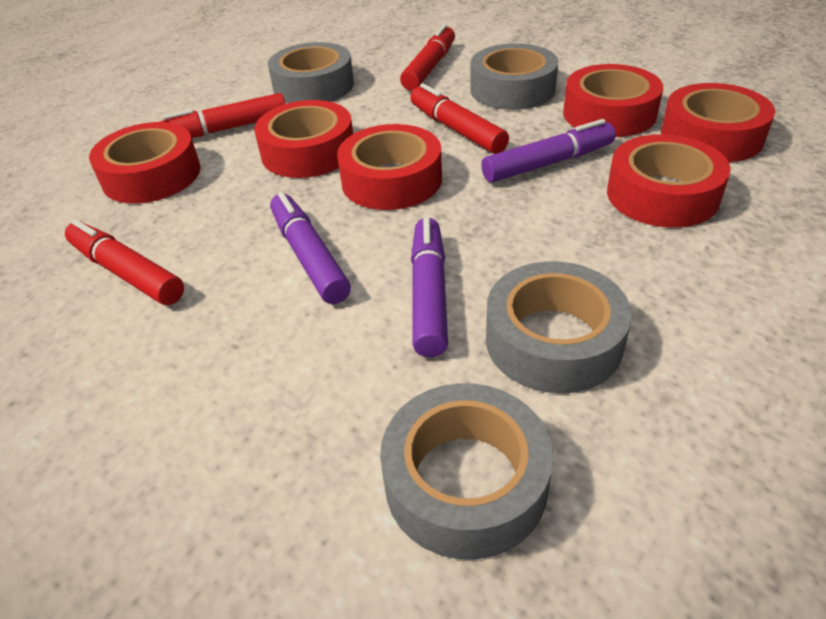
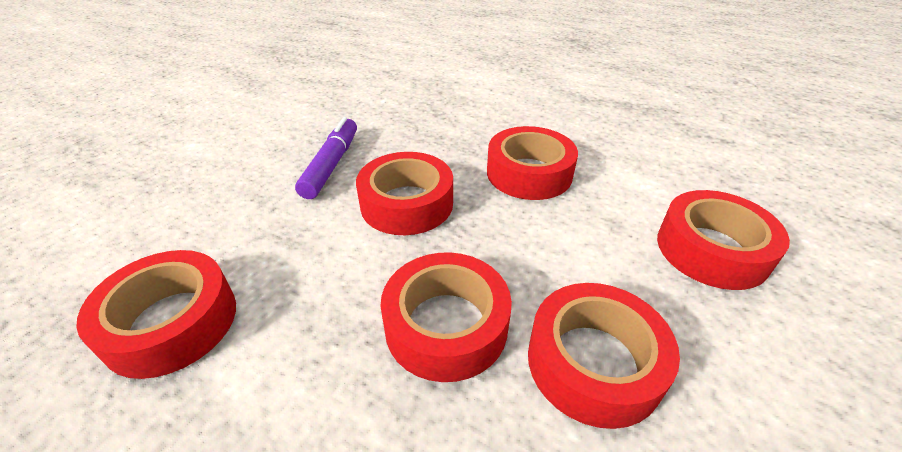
grey tape: [268,42,354,103] [380,383,553,560] [470,43,558,110] [486,261,632,394] = 4 -> none = 0
purple marker: [270,192,351,304] [411,217,448,358] [481,119,616,183] = 3 -> [295,117,357,199] = 1
red marker: [65,219,184,305] [160,93,286,138] [400,24,455,91] [410,83,509,154] = 4 -> none = 0

